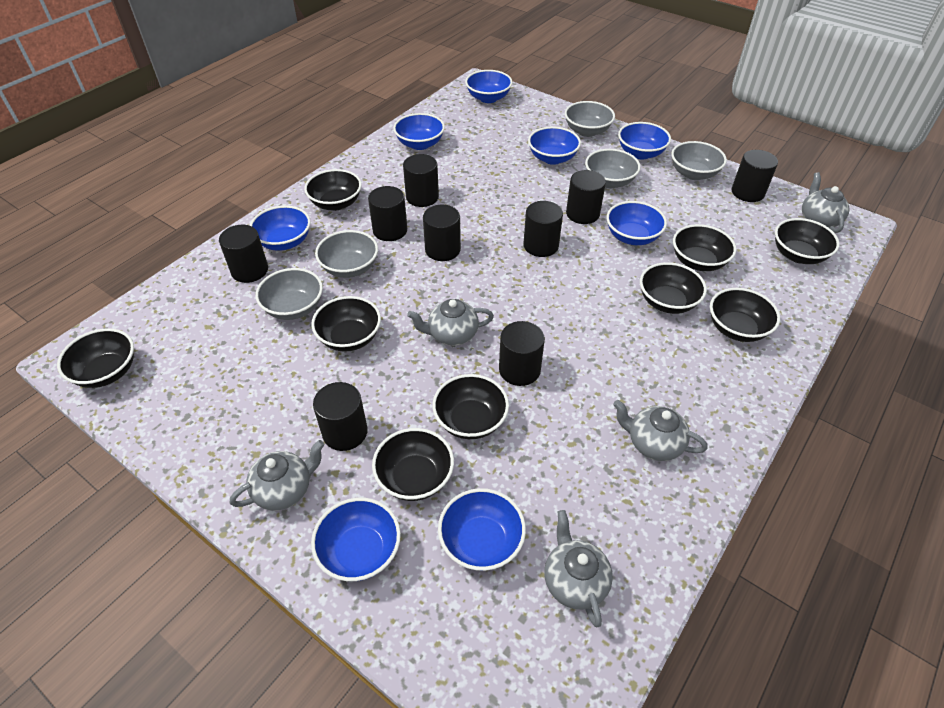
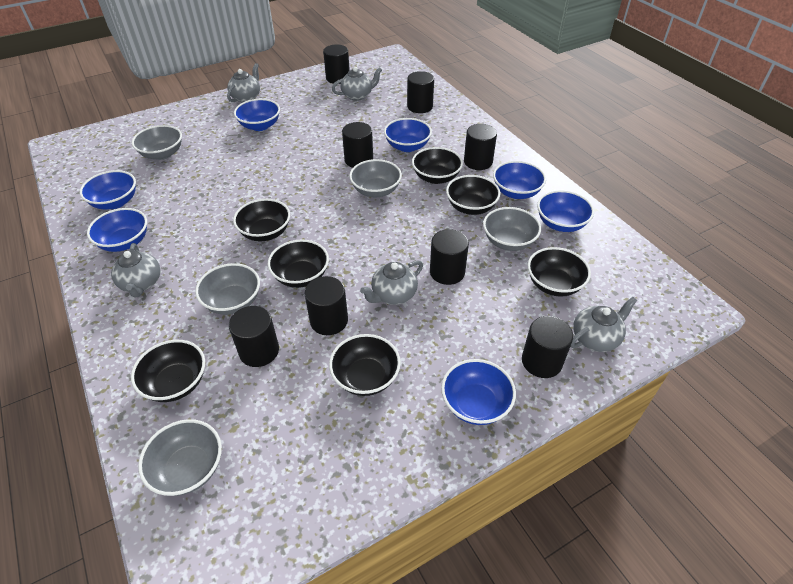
black bowl: [57,328,134,388] [304,169,362,211] [311,296,381,352] [372,428,454,501] [432,374,509,439] [640,262,707,314] [673,224,736,271] [710,288,780,342] [775,218,840,264] = 9 -> [131,340,205,402] [233,199,290,241] [268,239,329,288] [329,334,401,396] [412,147,463,184] [446,175,501,215] [528,247,591,297] = 7
black cylinder: [219,225,268,283] [313,382,368,451] [368,186,407,241] [403,154,439,207] [423,205,461,261] [499,321,545,386] [523,201,563,257] [566,170,606,224] [732,150,778,202] = 9 -> [229,306,279,367] [305,276,348,335] [323,45,350,84] [342,122,373,168] [407,71,434,113] [430,229,469,285] [464,124,497,170] [522,316,573,378] = 8
blue bowl: [250,206,311,251] [311,498,401,581] [393,113,445,150] [438,488,526,571] [465,70,513,103] [528,127,581,165] [606,201,667,245] [618,122,671,159] = 8 -> [80,170,136,209] [87,208,147,252] [234,99,280,131] [384,118,432,152] [441,359,516,425] [493,161,546,199] [537,190,594,232] = 7

